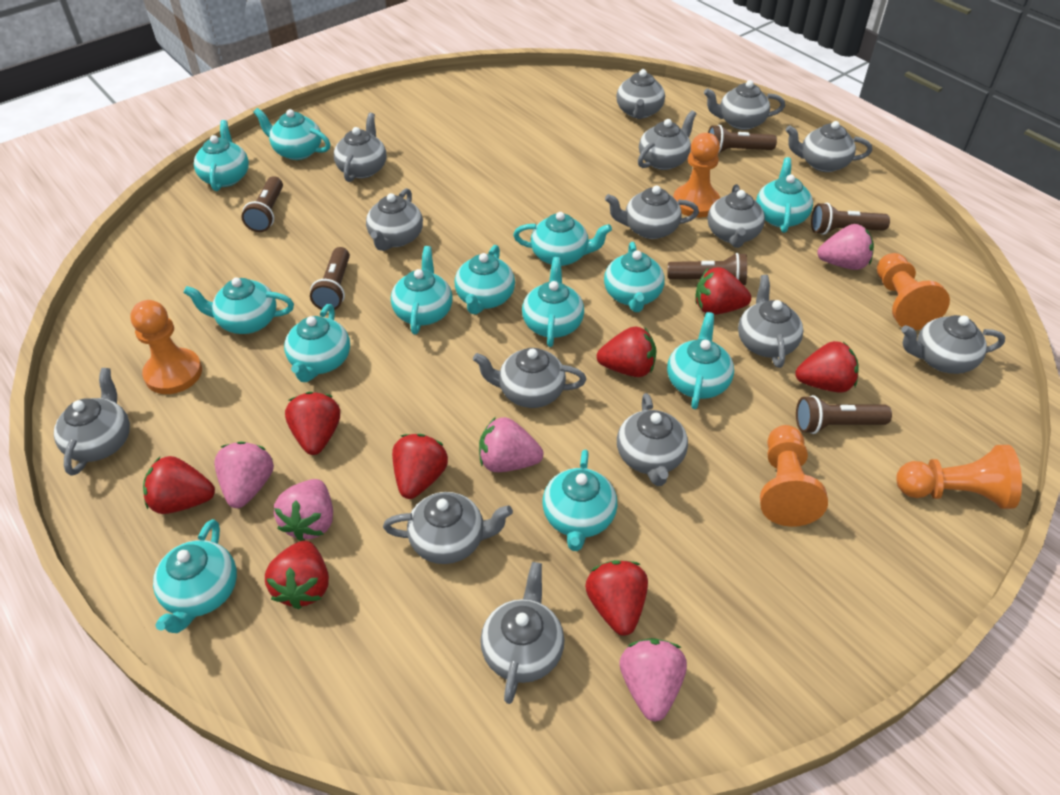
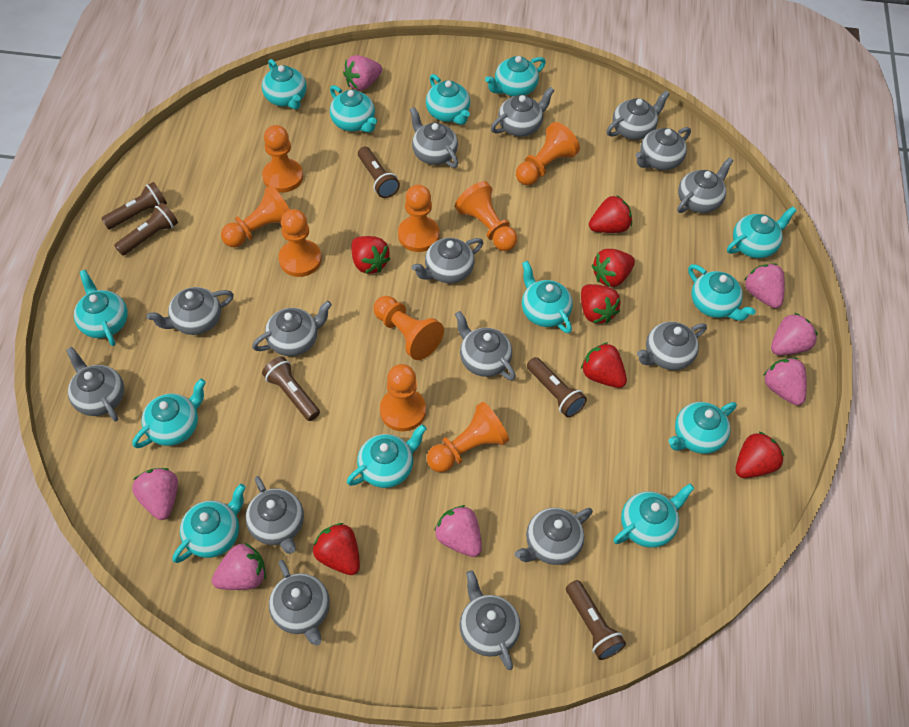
orange pawn: [130,300,202,394] [673,133,720,218] [760,425,828,527] [877,253,950,330] [896,445,1022,509] = 5 -> [221,185,290,247] [262,125,303,193] [279,209,322,277] [373,296,444,360] [380,364,426,431] [398,185,439,252] [427,402,509,472] [455,181,517,251] [516,122,580,185] = 9
pink strawberry: [214,442,274,508] [274,479,333,541] [479,417,544,472] [619,638,687,722] [817,224,874,270] = 5 -> [132,468,178,520] [212,543,266,590] [343,55,382,91] [434,505,482,557] [744,264,785,308] [763,358,807,405] [771,313,818,355] = 7
red strawberry: [143,456,215,514] [265,540,329,609] [285,392,340,455] [392,434,448,499] [585,560,648,636] [597,327,657,377] [695,267,751,315] [795,341,859,393] = 8 -> [313,523,360,575] [351,236,390,274] [581,284,620,324] [581,342,627,388] [589,195,632,233] [592,249,635,287] [735,431,784,478] = 7

